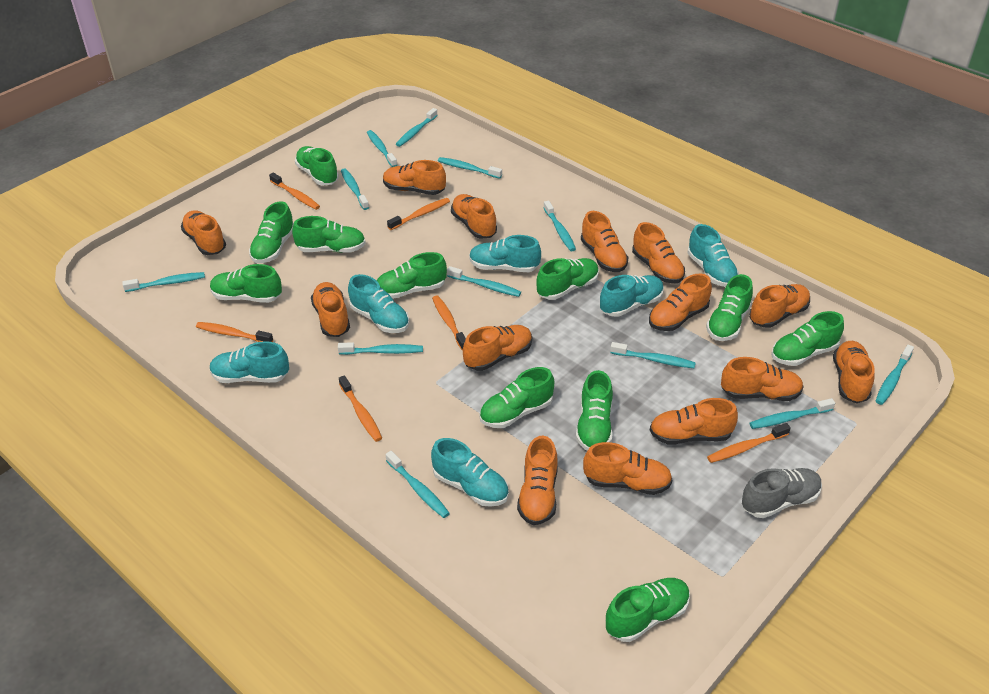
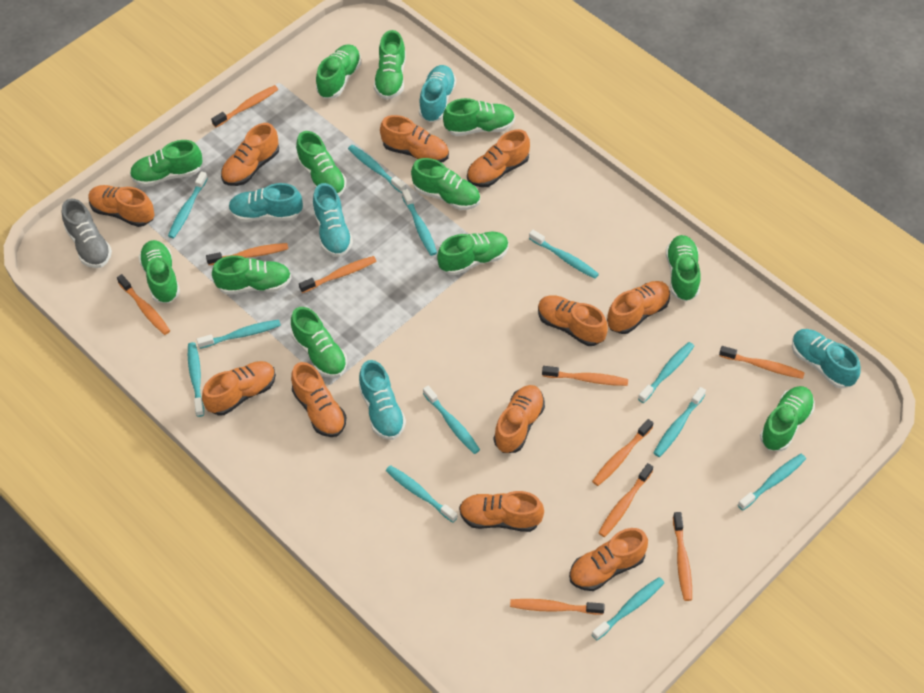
green shoe: [210,264,282,303] [249,201,294,263] [292,216,366,253] [295,146,339,186] [376,252,447,299] [479,367,554,428] [537,258,599,300] [576,370,613,451] [606,578,690,642] [706,274,753,341] [771,311,844,366] = 11 -> [130,140,202,187] [138,240,180,303] [212,255,292,294] [291,307,347,378] [296,131,346,196] [316,44,361,99] [374,30,406,100] [411,158,480,210] [437,232,509,275] [443,98,515,136] [666,235,700,301] [760,386,815,451] = 12
orange shoe: [181,210,226,255] [311,282,350,337] [383,160,446,195] [451,194,497,239] [463,325,532,371] [517,436,558,525] [581,211,628,272] [583,442,672,495] [632,222,685,283] [649,274,712,331] [649,398,738,444] [721,357,804,401] [749,284,810,328] [833,341,875,403] = 14 -> [88,185,155,227] [202,361,276,415] [221,123,279,186] [291,362,346,437] [380,115,449,163] [459,491,544,532] [467,129,530,187] [494,385,545,453] [538,295,608,346] [569,528,648,591] [607,281,670,334] = 11
orange toothbrush: [196,322,273,342] [269,173,320,210] [339,375,382,442] [387,198,450,230] [432,295,466,350] [707,423,791,463] = 6 -> [117,274,170,335] [206,243,288,265] [211,85,278,128] [299,256,377,293] [510,599,605,615] [542,366,628,386] [592,419,653,486] [598,463,653,537] [673,512,692,601] [719,346,805,379] = 10
turquoise shoe: [210,341,289,383] [348,274,409,333] [431,438,509,507] [469,235,541,272] [600,275,664,317] [687,224,739,287] = 6 -> [228,183,303,222] [313,183,353,257] [359,360,406,440] [419,65,456,122] [792,329,861,388] = 5

